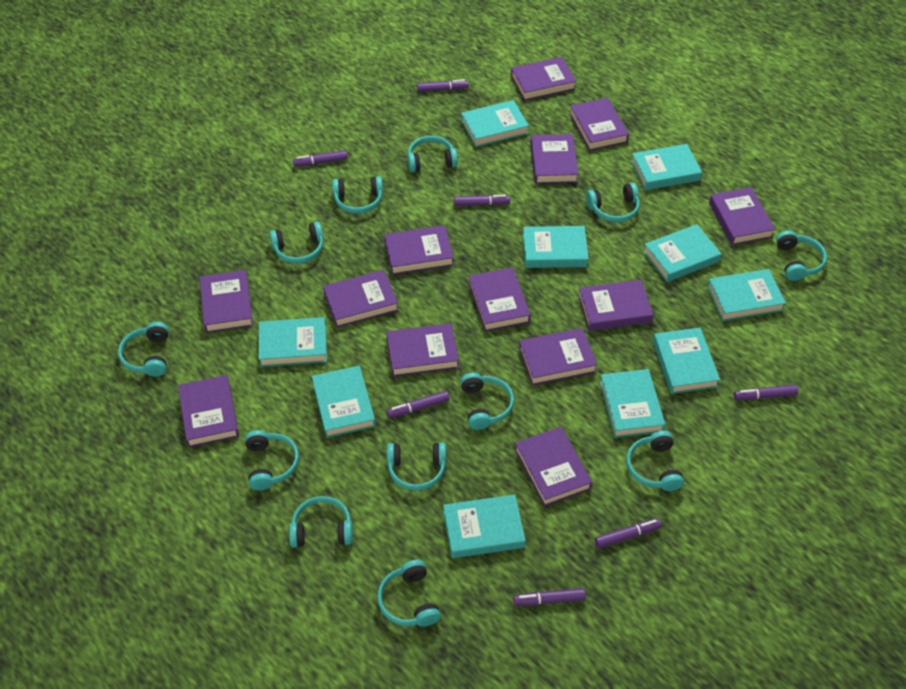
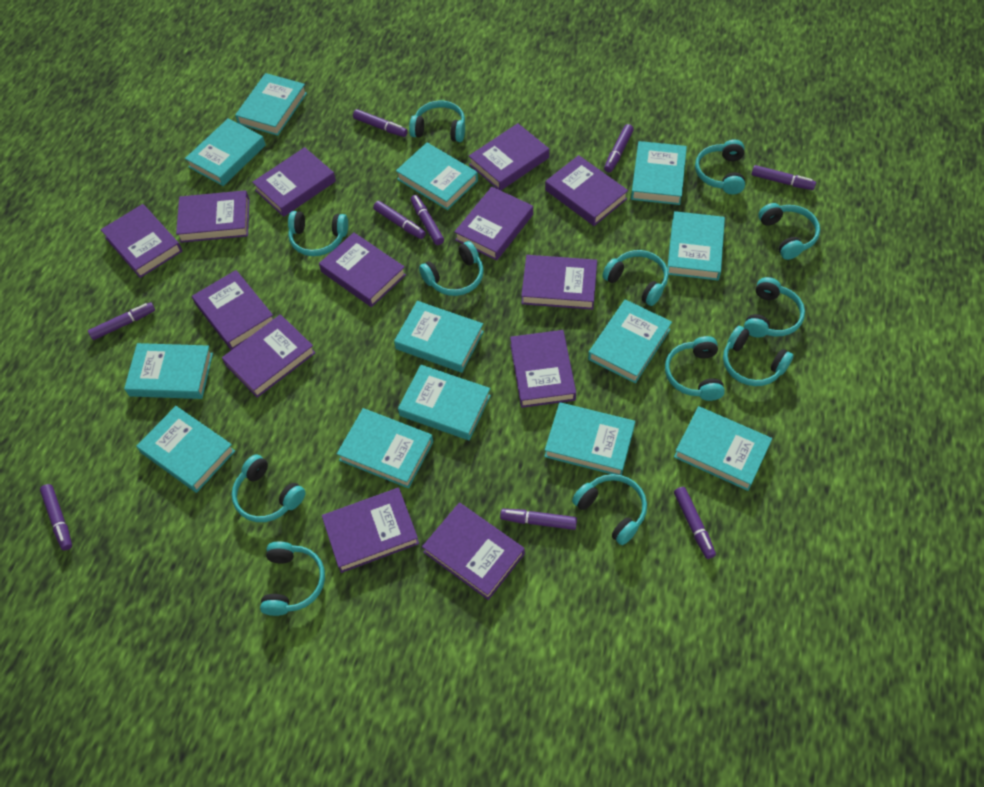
purple marker: [293,150,348,167] [387,391,450,418] [417,79,469,92] [454,195,510,206] [513,588,586,606] [595,518,661,548] [734,385,798,400] = 7 -> [40,484,72,551] [88,302,155,340] [353,109,408,137] [373,201,426,239] [410,195,444,245] [500,509,577,530] [604,124,634,173] [674,487,716,559] [751,165,816,190] = 9
turquoise book: [259,317,327,367] [312,366,376,438] [443,494,526,558] [461,100,529,147] [523,226,589,268] [600,369,665,438] [631,144,702,190] [643,224,722,282] [653,327,720,394] [707,269,786,321] = 10 -> [124,343,213,399] [136,406,235,493] [185,118,266,186] [235,73,307,136] [337,408,433,488] [394,301,484,373] [396,143,478,210] [398,365,491,440] [544,402,635,475] [588,299,672,383] [631,141,687,205] [667,211,725,280] [674,406,772,491] = 13

